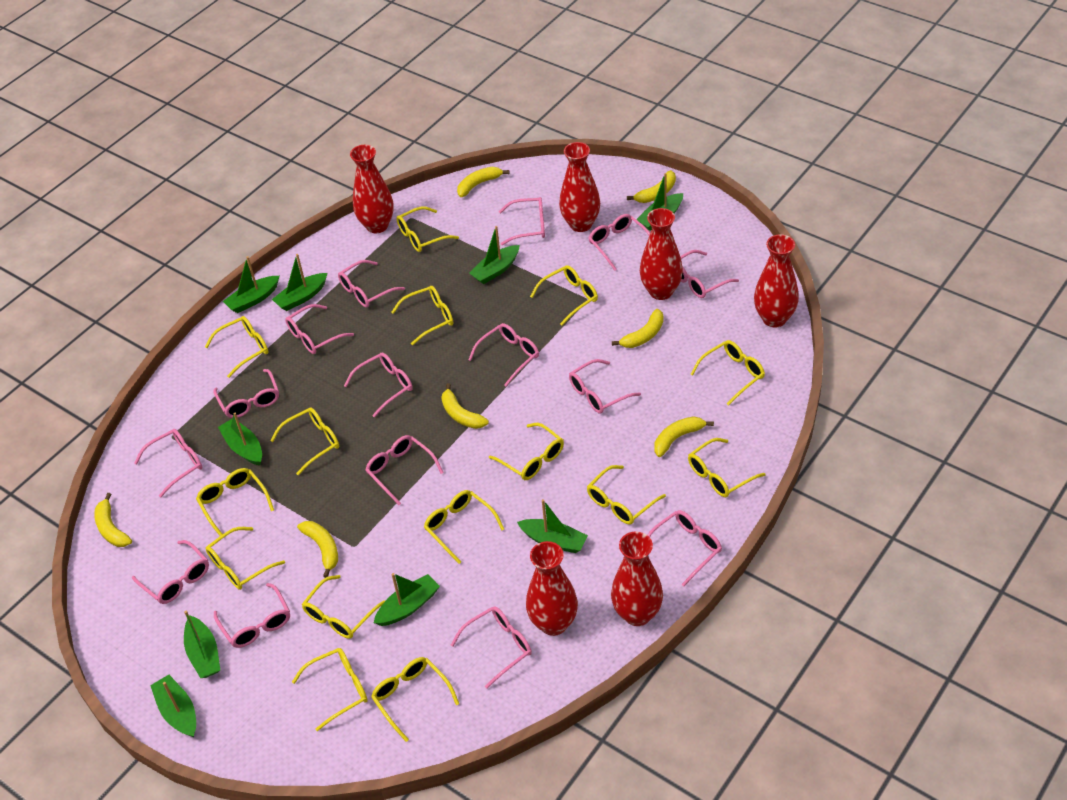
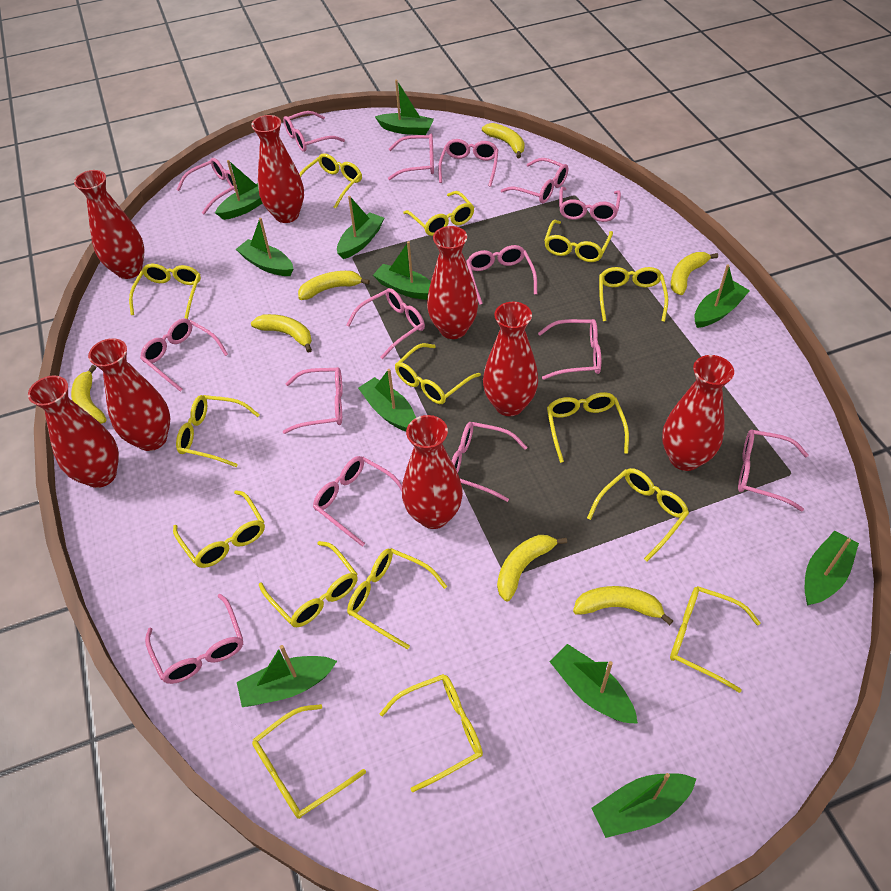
green boat: [150,675,196,737] [184,611,220,678] [218,412,262,466] [223,256,279,313] [272,254,327,311] [374,573,440,626] [469,226,519,284] [517,499,588,553] [636,173,683,231] = 9 -> [215,160,263,220] [236,218,293,276] [237,645,337,707] [337,196,384,259] [358,369,416,432] [373,241,431,300] [375,80,434,135] [549,644,638,724] [592,773,696,838] [695,264,750,328] [805,531,859,606] = 11
red vase: [350,145,394,233] [526,541,578,636] [559,142,600,232] [611,531,663,626] [640,208,683,300] [754,234,799,328] = 6 -> [28,375,119,488] [74,170,144,279] [88,338,170,451] [251,115,304,223] [402,415,463,529] [427,226,478,339] [483,302,538,416] [662,355,734,471] = 8

